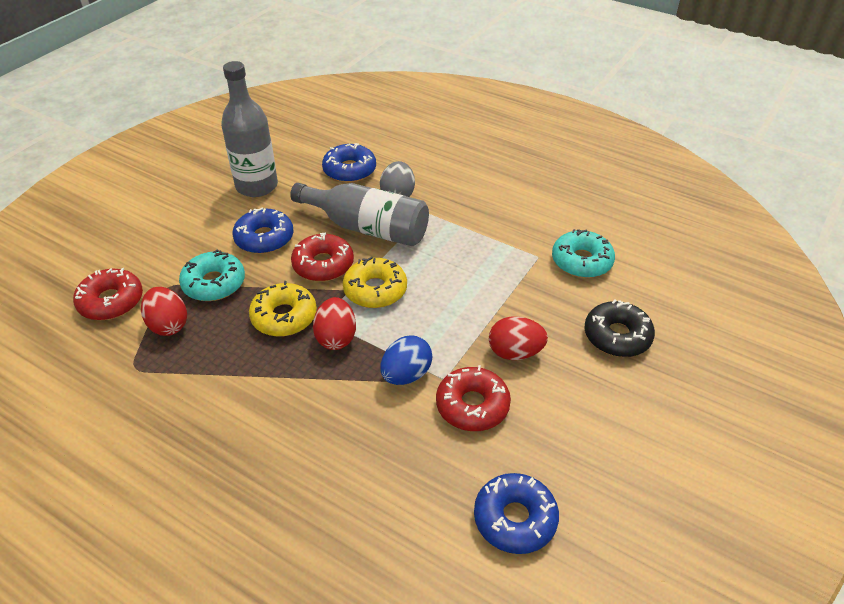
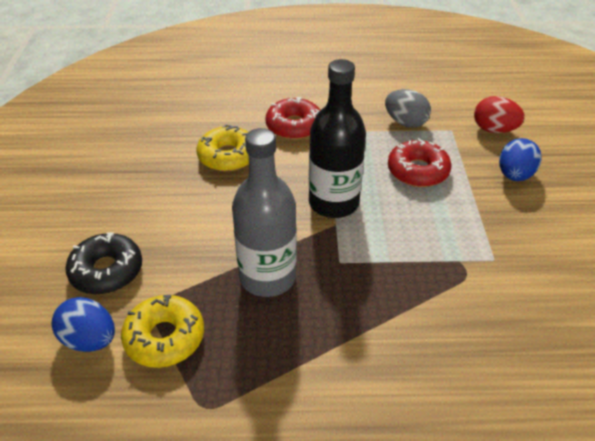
black bottle: none = 0 -> [309,59,366,218] = 1
blue donut: [232,207,293,254] [322,143,376,183] [474,473,559,554] = 3 -> none = 0
blue egg: [380,335,432,385] = 1 -> [51,297,115,352] [499,138,541,181] = 2
grey bottle: [221,61,278,197] [290,183,429,246] = 2 -> [232,128,297,297] = 1
red donut: [73,268,143,320] [291,233,354,282] [436,365,511,431] = 3 -> [266,97,320,140] [388,138,451,187] = 2
red egg: [141,287,187,336] [313,297,356,350] [489,316,548,360] = 3 -> [474,96,525,133] = 1
turquoise donut: [179,249,245,301] [552,229,615,278] = 2 -> none = 0

